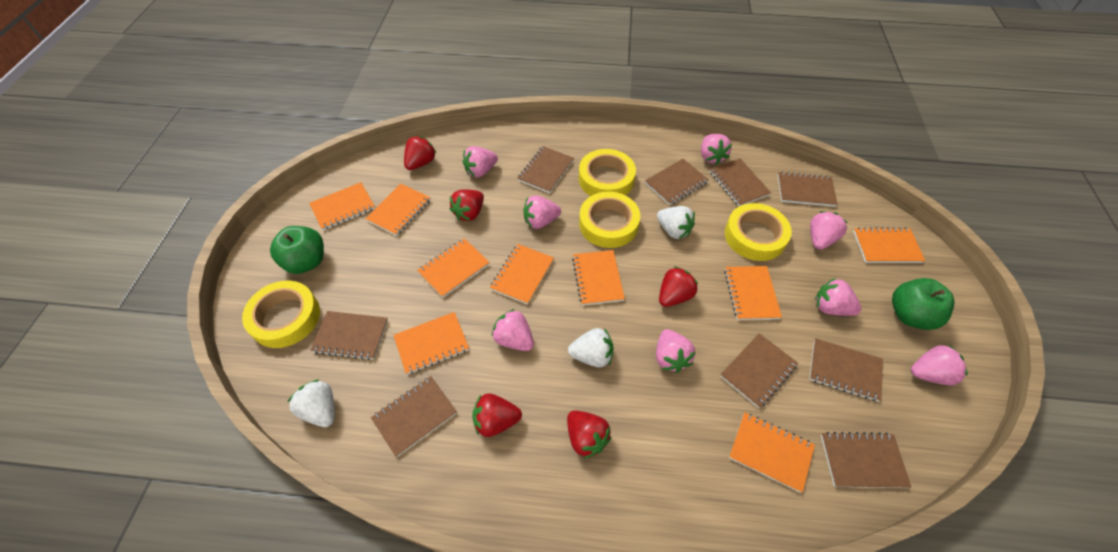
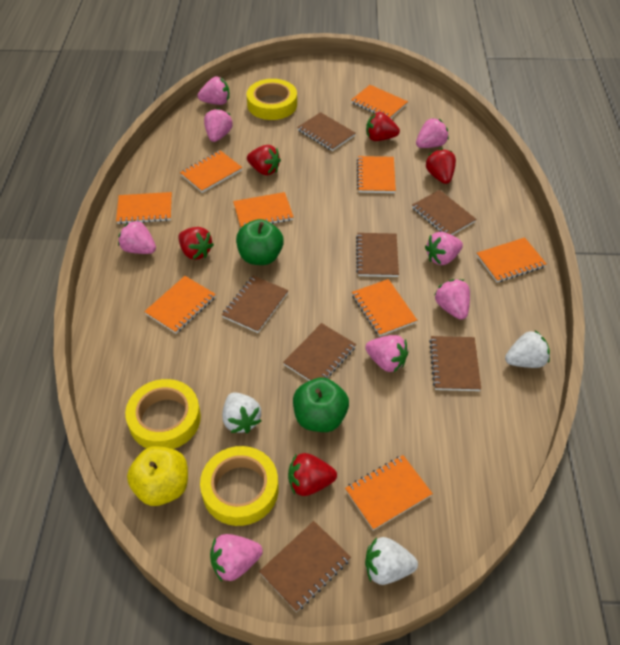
brown notebook: [310,311,388,360] [371,376,457,457] [517,146,574,193] [645,159,709,205] [710,159,771,206] [720,333,798,408] [778,172,838,207] [809,338,883,402] [821,432,911,488] = 9 -> [222,276,289,333] [259,521,351,612] [283,323,356,381] [297,112,356,151] [356,233,399,277] [412,190,476,235] [429,336,481,391] = 7
yellow apple: none = 0 -> [127,446,188,506] = 1
yellow tape: [242,281,320,348] [579,149,636,196] [579,192,640,248] [725,203,792,261] = 4 -> [125,379,201,449] [200,446,279,526] [247,79,297,120] = 3

